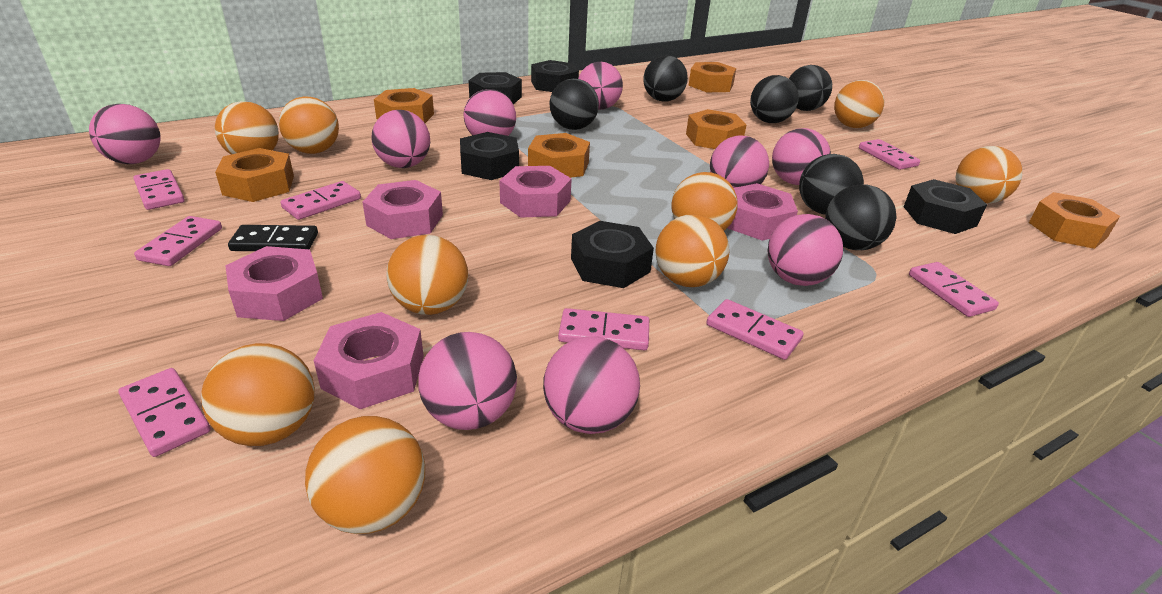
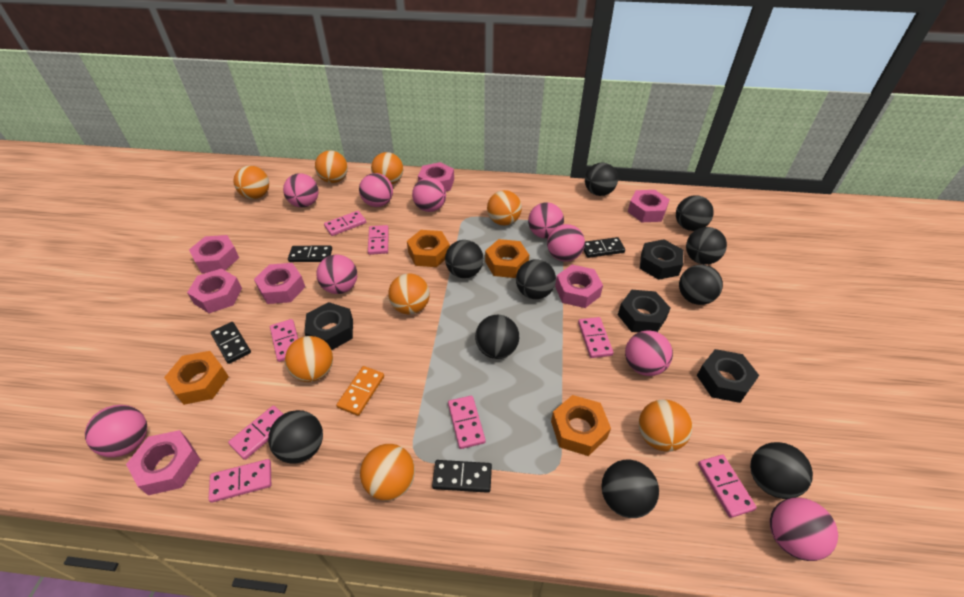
black ball: [550,79,599,130] [643,55,688,102] [750,75,799,123] [789,65,832,111] [799,154,864,215] [825,184,897,250] = 6 -> [268,410,323,463] [445,240,484,278] [475,315,519,359] [516,259,556,299] [585,163,618,196] [601,460,659,518] [676,195,714,231] [679,265,723,305] [686,227,727,265] [750,442,813,499] = 10
black domino: [228,225,318,251] = 1 -> [211,322,251,364] [288,245,332,262] [432,460,492,493] [584,237,625,258] = 4
black nut: [460,132,519,180] [468,72,522,104] [531,60,579,92] [571,221,654,288] [904,179,987,234] = 5 -> [304,302,353,350] [618,290,670,333] [640,240,683,280] [697,349,759,403] = 4
orange ball: [201,343,315,446] [215,101,279,154] [279,97,339,154] [305,416,425,534] [386,235,468,315] [656,214,730,287] [671,172,738,231] [834,80,884,128] [956,146,1022,204] = 9 -> [233,166,269,199] [285,336,333,382] [315,151,348,183] [360,444,415,501] [371,152,403,184] [388,273,430,314] [487,190,522,226] [639,399,692,452] = 8
orange domino: none = 0 -> [336,366,384,416] = 1
orange nut: [215,148,294,202] [374,88,434,123] [528,133,590,178] [686,109,746,149] [688,62,736,92] [1029,192,1120,249] = 6 -> [164,351,229,405] [407,230,450,267] [485,239,529,278] [551,395,611,456] = 4
pink nut: [225,246,323,321] [314,312,424,409] [363,180,443,239] [499,166,572,218] [728,183,798,241] = 5 -> [126,430,201,495] [187,269,242,313] [189,235,239,273] [254,263,305,304] [418,162,454,191] [555,265,603,308] [628,190,670,222] = 7

